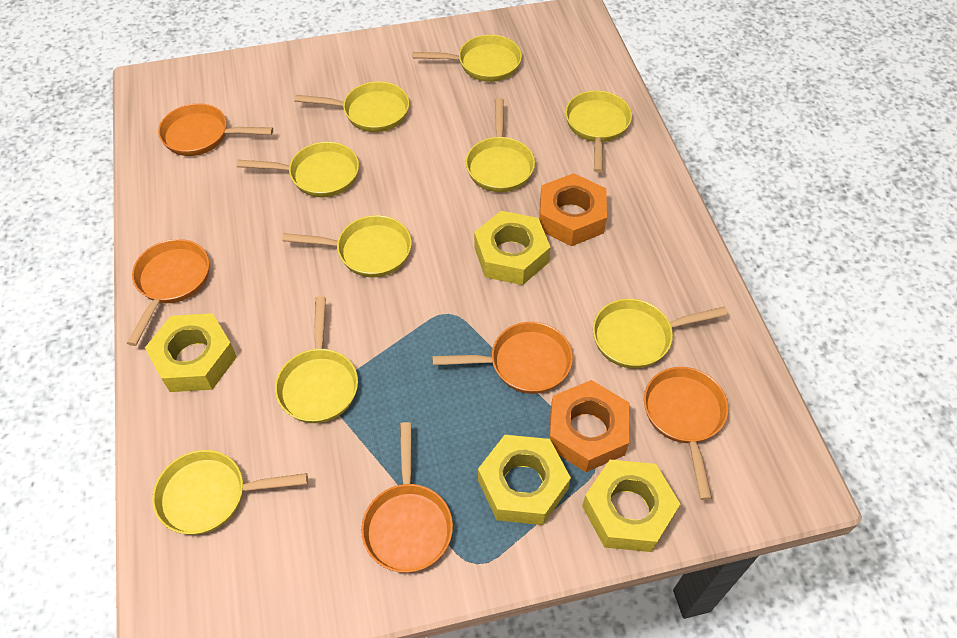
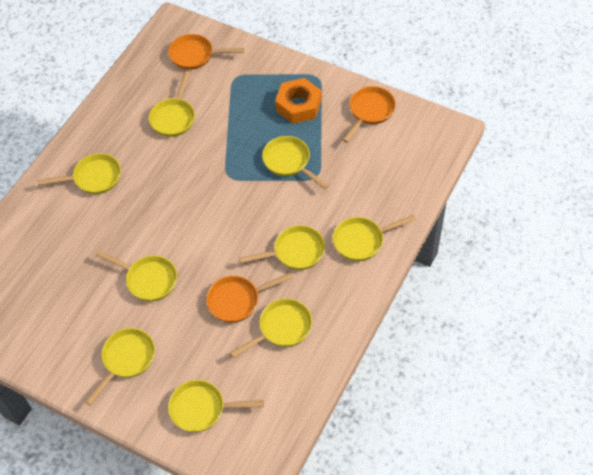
orange nut: [539,173,607,246] [549,380,629,472] = 2 -> [275,78,322,124] = 1
orange pan: [127,239,209,346] [158,103,273,156] [361,422,453,573] [432,322,573,394] [644,367,729,500] = 5 -> [168,34,244,70] [206,273,293,323] [343,86,396,143] = 3
yellow nut: [145,313,237,392] [474,211,551,285] [478,435,571,525] [582,460,680,552] = 4 -> none = 0

